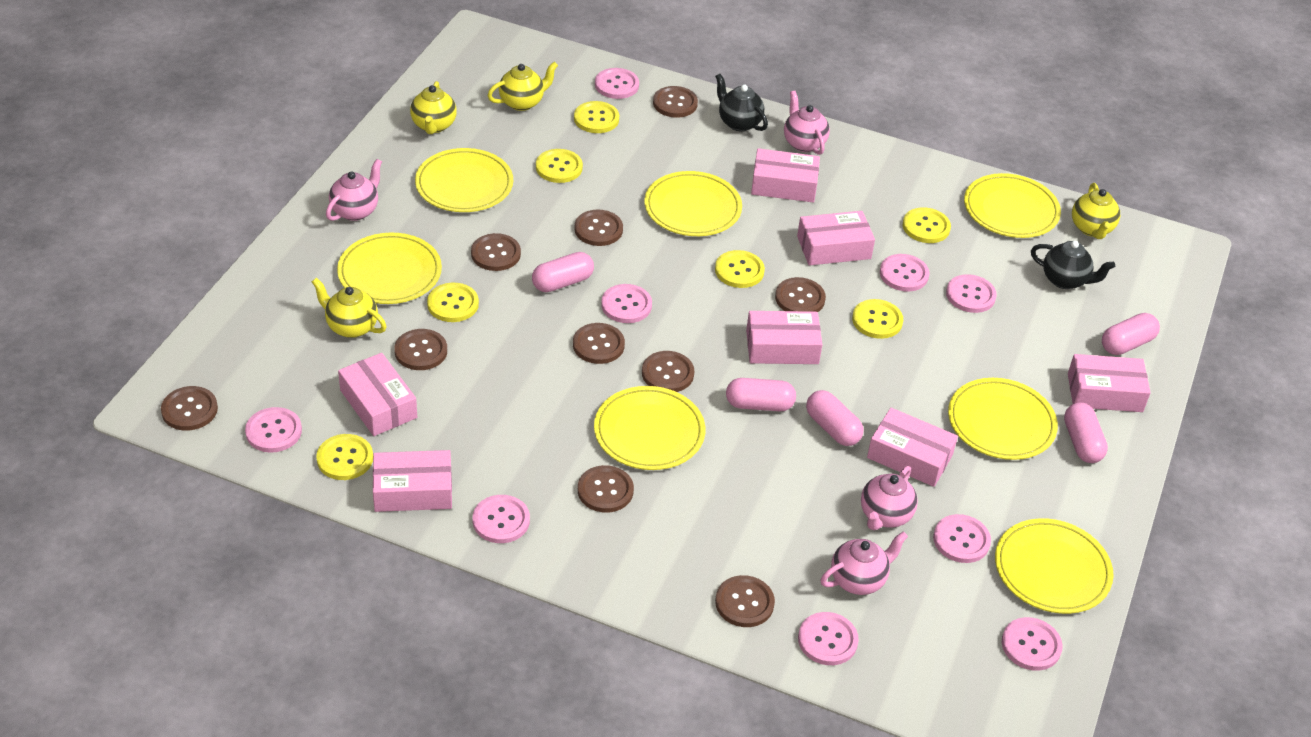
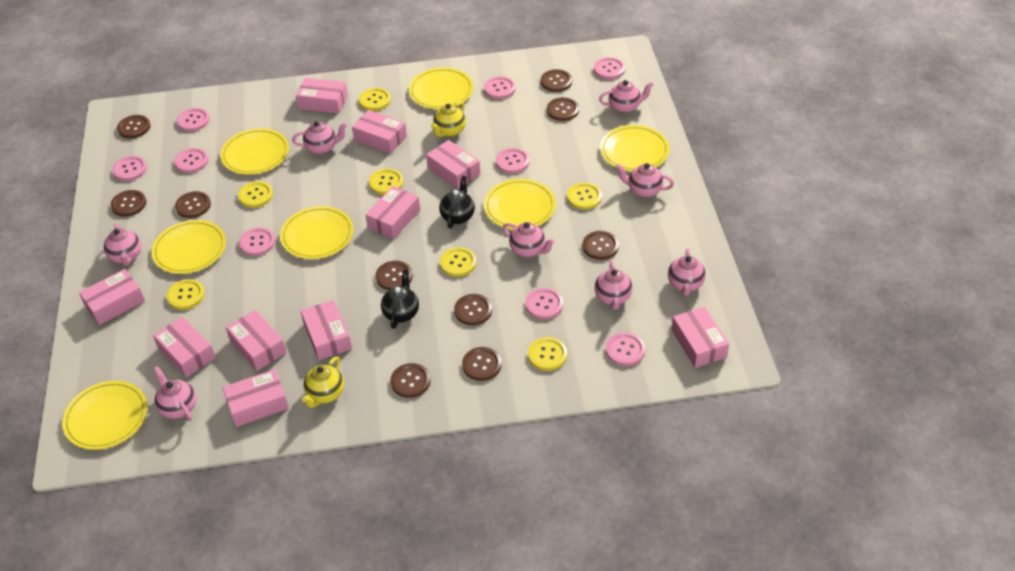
pink box: [338,353,417,436] [373,450,452,512] [746,311,823,364] [751,148,820,202] [797,211,875,265] [867,408,958,487] [1068,354,1151,412] = 7 -> [79,269,145,325] [153,316,216,377] [223,369,289,427] [226,310,287,371] [296,78,348,114] [301,300,352,360] [352,110,407,154] [365,186,420,239] [426,140,480,189] [671,307,729,368] = 10
pink capsule: [532,252,594,292] [726,378,796,411] [806,390,864,446] [1064,402,1108,463] [1102,313,1160,355] = 5 -> none = 0
pink teapot: [326,159,382,221] [784,91,830,155] [820,531,908,595] [861,466,918,530] = 4 -> [104,223,141,266] [153,366,197,421] [292,121,347,155] [503,222,555,257] [595,261,633,310] [599,80,654,113] [616,163,674,198] [668,248,706,296] = 8
yellow teapot: [312,278,386,338] [410,81,457,134] [487,62,558,111] [1072,183,1120,239] = 4 -> [302,356,344,408] [431,101,466,137] = 2

